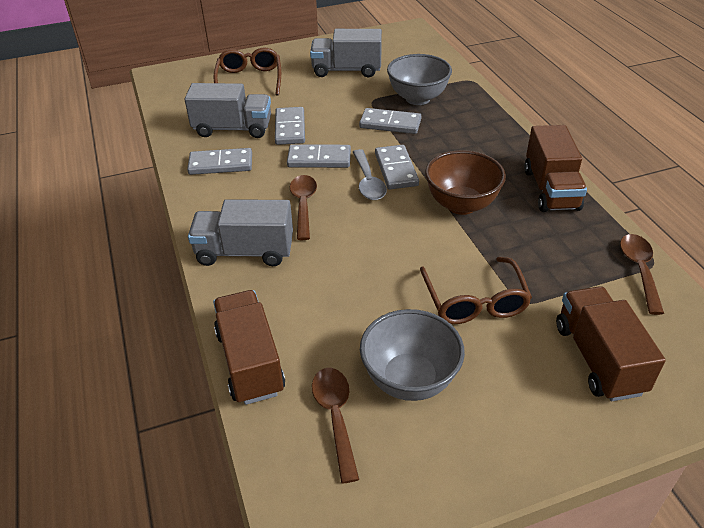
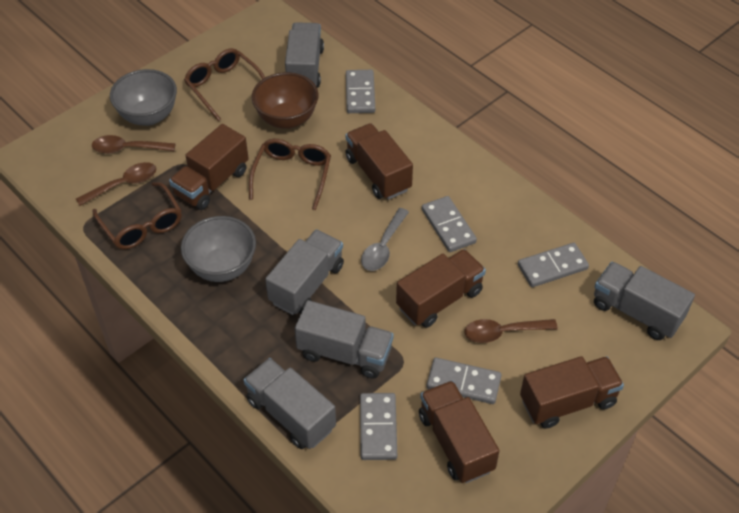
brown glasses: [213,47,281,95] [420,257,532,324] = 2 -> [92,182,182,249] [184,48,265,121] [249,139,331,210] = 3
brown truck: [213,290,285,405] [524,125,587,212] [556,286,666,401] = 3 -> [169,124,249,210] [345,123,413,200] [396,249,486,328] [419,380,500,483] [520,356,624,429] = 5
grey truck: [184,83,271,138] [188,199,293,266] [310,29,382,77] = 3 -> [244,358,336,449] [265,229,344,315] [285,22,324,88] [295,300,394,379] [594,262,695,340] = 5

